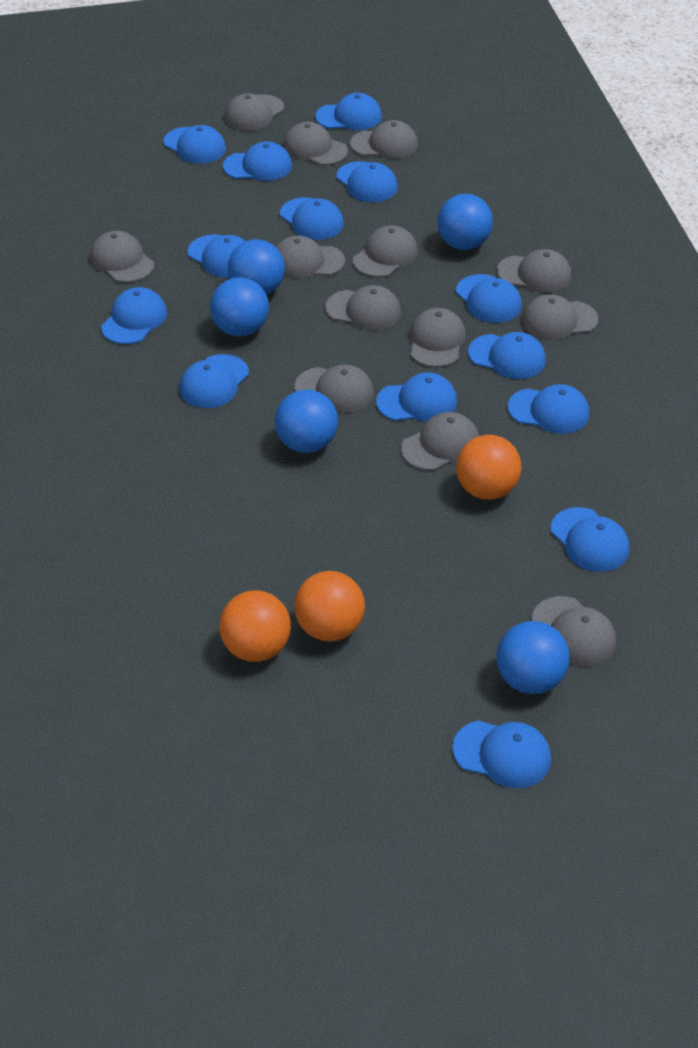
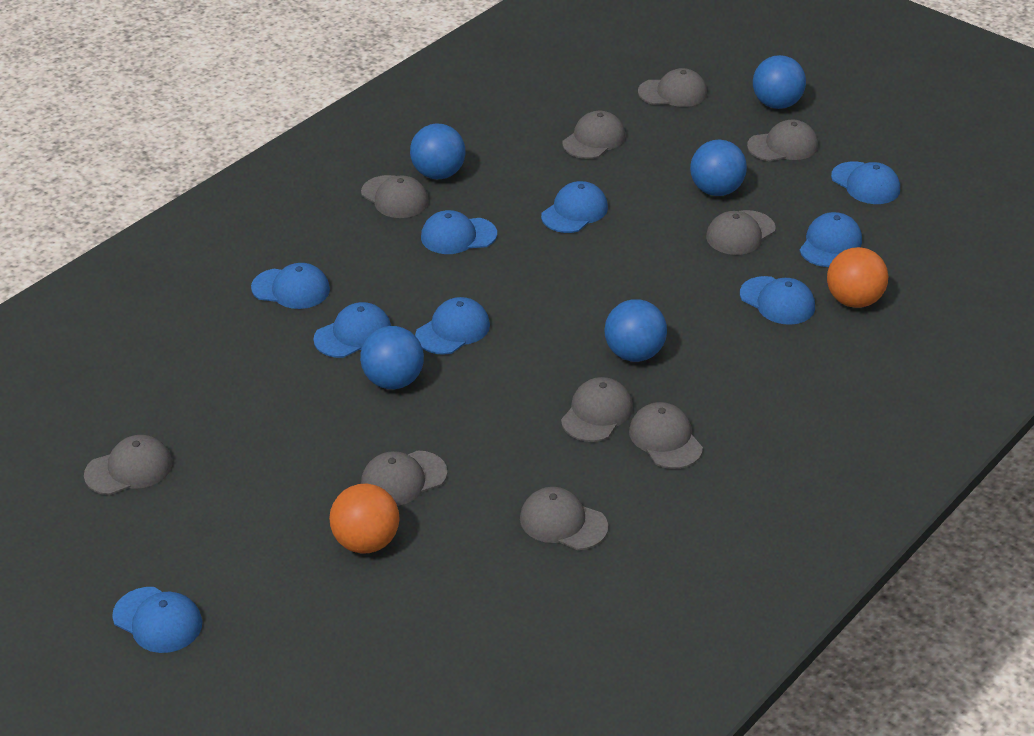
blue cap: [101,287,167,344] [163,125,226,164] [179,354,249,408] [188,234,245,278] [223,141,292,181] [280,197,344,240] [315,93,382,130] [337,161,398,202] [376,373,457,421] [452,721,551,788] [456,274,522,323] [468,332,546,379] [508,384,589,434] [551,507,629,572] = 14 -> [112,587,202,653] [251,263,330,309] [313,302,391,358] [415,297,490,355] [421,210,497,254] [541,181,608,233] [740,276,815,325] [800,212,862,267] [831,161,900,204] = 9
grey cap: [90,231,154,283] [225,93,284,131] [276,236,345,279] [283,122,348,165] [295,364,374,413] [325,285,401,330] [350,120,418,159] [353,226,418,277] [401,412,479,471] [409,308,466,367] [497,249,571,293] [521,294,598,340] [532,596,616,667] = 13 -> [84,435,172,495] [361,175,429,218] [361,450,447,506] [520,487,608,550] [561,377,633,442] [563,111,625,159] [629,402,703,469] [638,68,707,107] [706,210,776,255] [747,119,818,161] = 10
orange ball: [219,590,291,662] [294,571,365,642] [456,435,522,500] = 3 -> [329,484,400,554] [827,247,888,308] = 2

